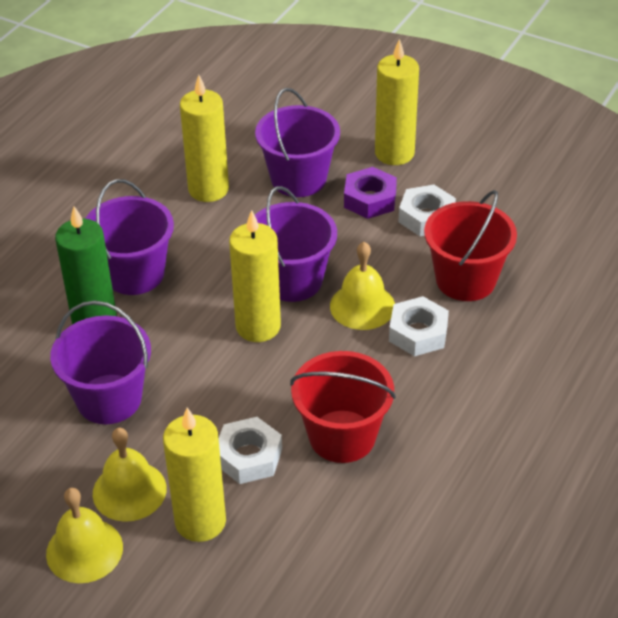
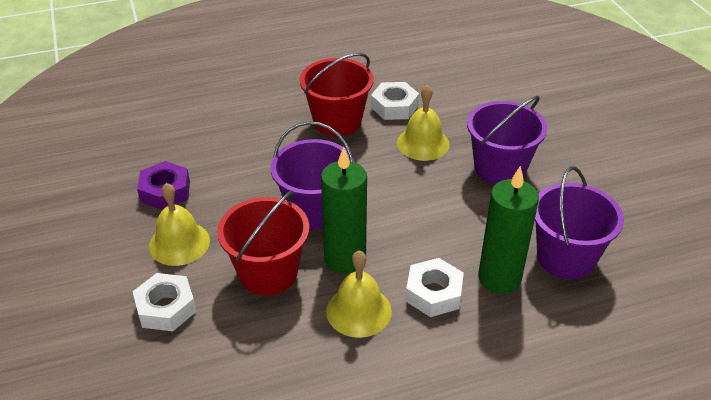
green candle: [55,206,117,325] = 1 -> [321,147,367,274] [478,166,539,294] = 2
purple bucket: [50,301,151,424] [85,179,174,295] [255,88,340,197] [255,186,337,302] = 4 -> [270,121,354,229] [467,96,547,185] [535,166,624,279] = 3
yellow candle: [163,407,226,542] [180,75,229,202] [229,210,281,342] [375,39,419,165] = 4 -> none = 0

